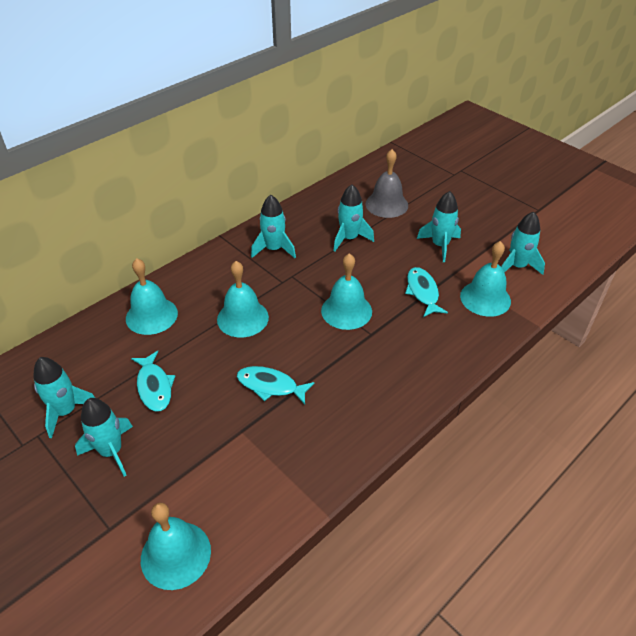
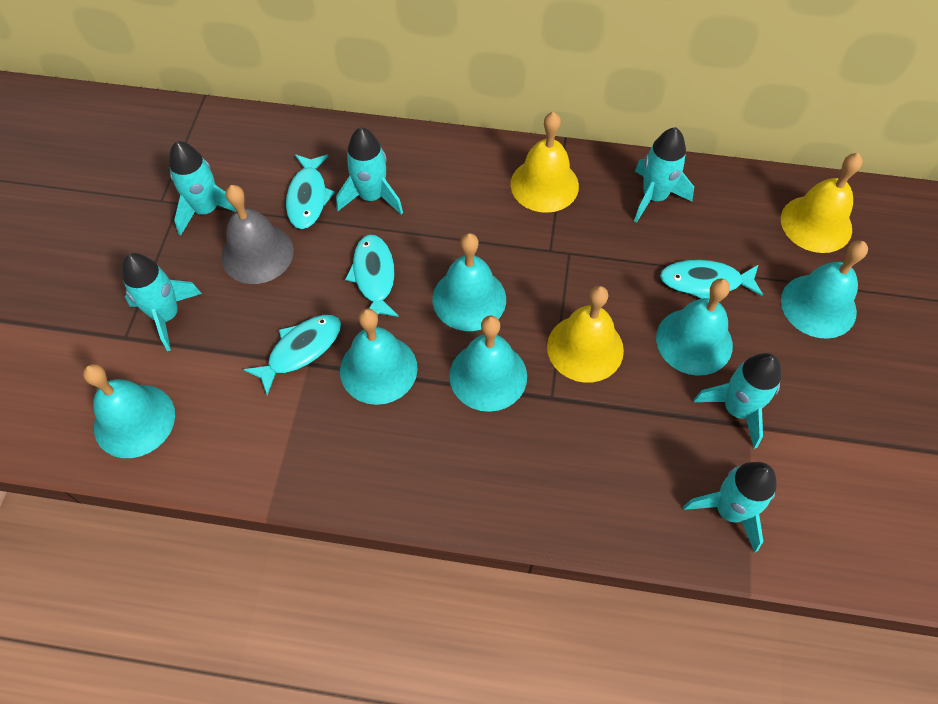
turquoise bell: [126,258,178,335] [141,503,211,590] [217,261,269,337] [321,253,372,330] [460,241,511,317] = 5 -> [83,364,175,458] [340,308,418,405] [432,233,506,331] [449,315,527,412] [656,278,733,376] [781,240,868,339] = 6
turquoise fish: [131,351,175,412] [237,366,315,404] [405,267,448,317] = 3 -> [243,315,341,395] [286,154,335,229] [345,235,399,317] [660,260,763,299] = 4
yellow bell: none = 0 -> [510,112,579,213] [547,286,624,383] [781,153,863,253] = 3

